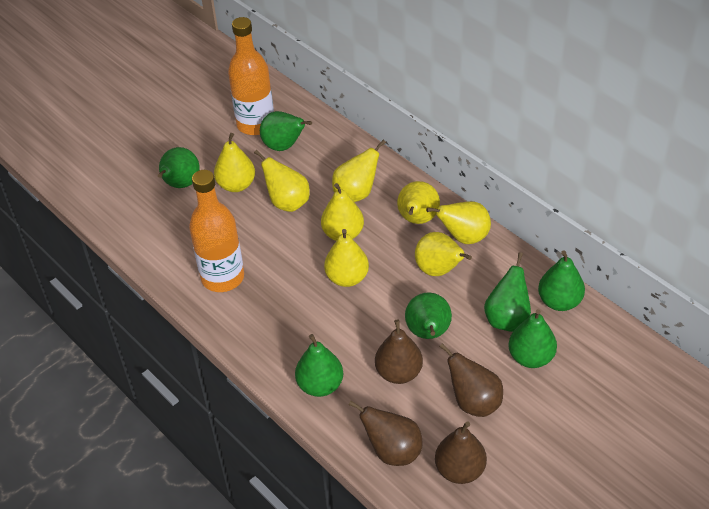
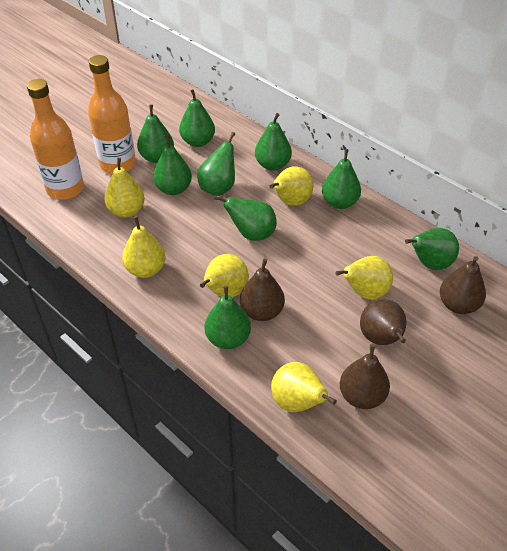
green pear: [158,147,200,188] [260,111,312,151] [295,334,343,397] [405,293,452,339] [484,252,531,332] [508,309,557,368] [538,251,585,311] = 7 -> [137,104,174,163] [153,136,192,195] [179,89,215,147] [197,132,235,196] [204,286,251,349] [214,195,277,241] [255,113,292,171] [322,149,361,209] [405,228,459,270] = 9
yellow pear: [214,133,255,192] [254,150,310,212] [321,183,364,241] [324,229,369,287] [332,140,386,202] [397,181,440,224] [415,232,472,276] [426,201,491,244] = 8 -> [104,157,145,218] [122,216,166,278] [200,254,249,297] [270,167,313,206] [271,362,337,412] [335,256,393,300] = 6

